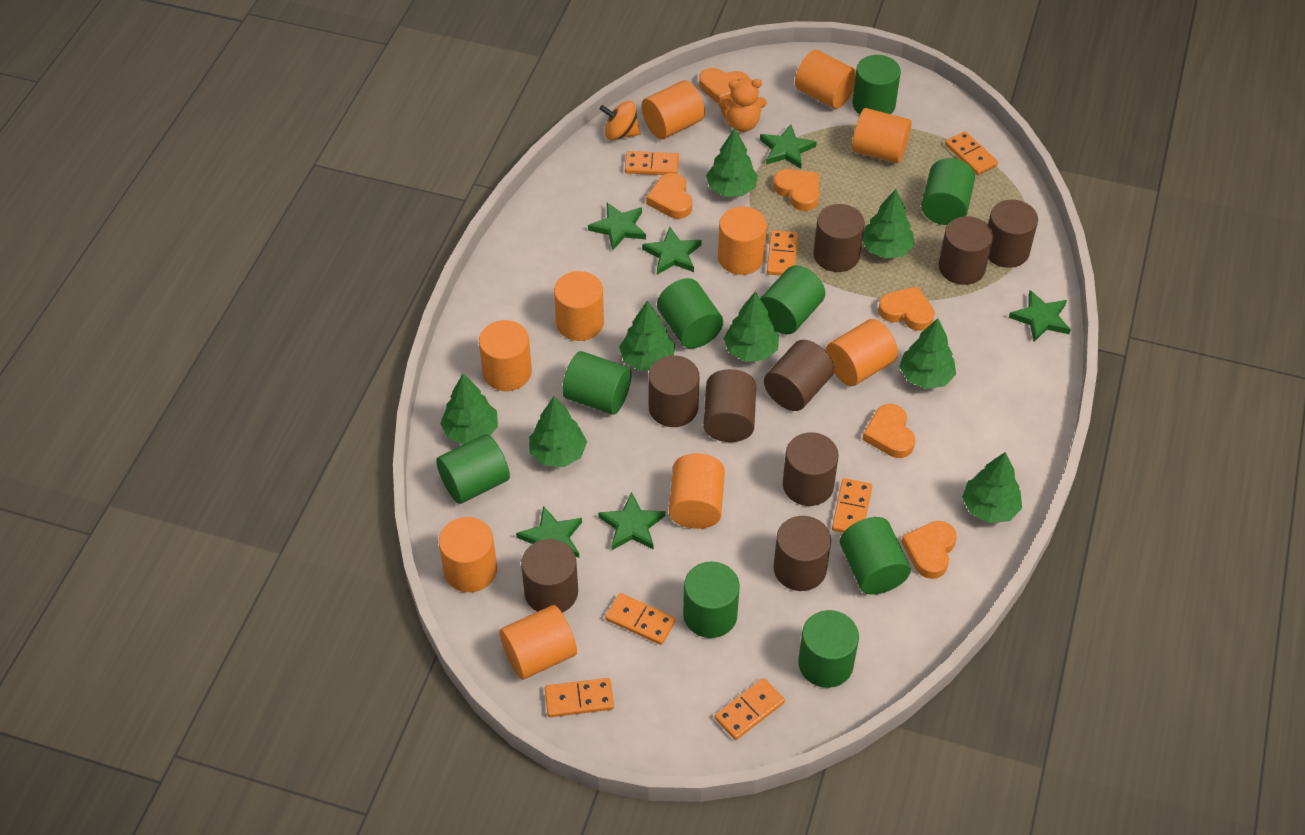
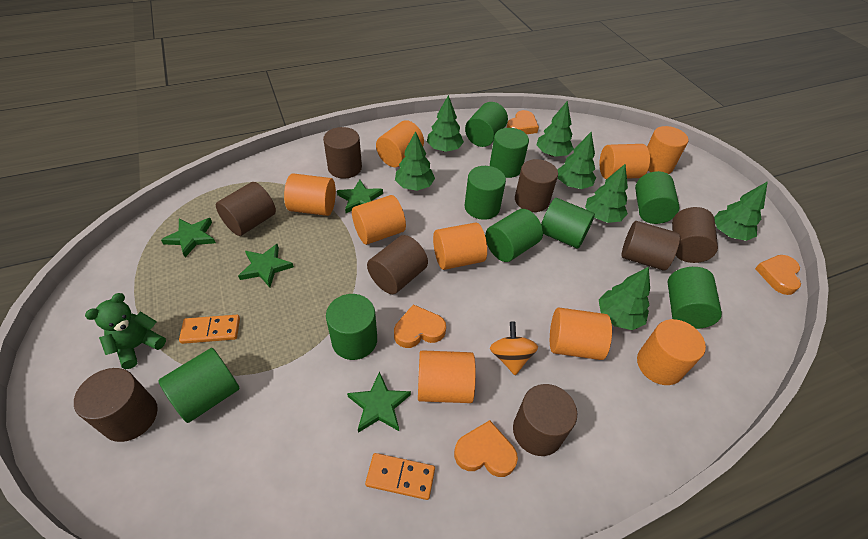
brown cylinder: [521,539,578,612] [648,356,700,427] [703,369,756,442] [764,340,834,411] [773,516,831,591] [783,432,839,506] [813,204,865,272] [939,216,993,285] [988,200,1038,268] = 9 -> [74,368,158,442] [216,182,276,236] [323,127,362,179] [367,235,428,294] [513,384,577,456] [515,159,558,212] [622,221,680,271] [672,207,718,263] = 8
green star: [516,506,582,558] [588,203,646,251] [598,492,665,550] [642,227,702,275] [760,124,816,169] [1009,290,1071,342] = 6 -> [161,218,216,257] [238,244,294,288] [337,180,383,213] [347,372,411,433] = 4
green teddy bear: none = 0 -> [85,293,166,369] = 1
green tree: [440,374,498,444] [529,397,587,467] [619,301,675,371] [706,128,758,196] [723,292,779,362] [862,189,914,259] [899,318,956,389] [962,452,1022,523] = 8 -> [395,131,435,191] [427,95,464,152] [536,101,574,157] [557,132,596,189] [585,164,628,223] [599,267,650,330] [714,181,768,241] = 7
orange cylinder: [438,517,497,592] [479,320,532,391] [499,605,577,680] [554,271,604,341] [642,80,705,139] [669,453,725,529] [718,207,767,275] [795,50,856,109] [826,319,898,386] [852,108,912,163] = 10 -> [284,174,336,216] [352,195,406,245] [376,120,424,167] [418,350,476,403] [433,222,487,270] [550,308,612,360] [600,144,650,179] [637,319,706,385] [647,126,688,174] = 9
orange domino: [545,678,614,717] [605,593,676,645] [625,151,679,175] [714,678,785,740] [767,230,798,276] [832,478,872,533] [945,131,998,175] = 7 -> [179,315,240,344] [365,453,435,500] = 2
orange heart: [646,173,692,219] [699,68,750,104] [773,169,819,211] [862,404,915,458] [878,286,935,331] [901,521,957,579] = 6 -> [394,304,446,348] [454,420,518,477] [507,110,539,134] [755,255,801,295] = 4
orange teddy bear: [719,78,767,132] = 1 -> none = 0

